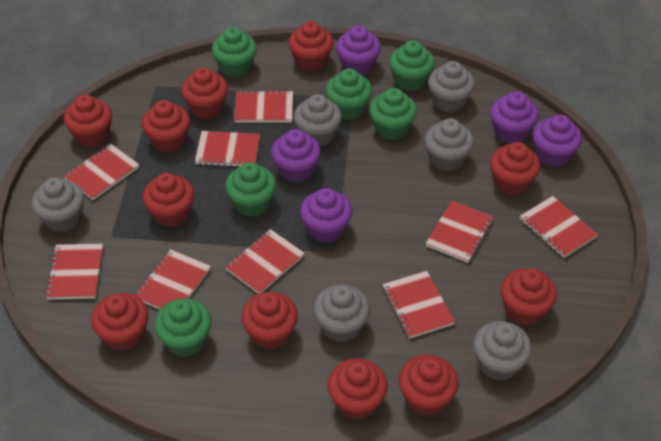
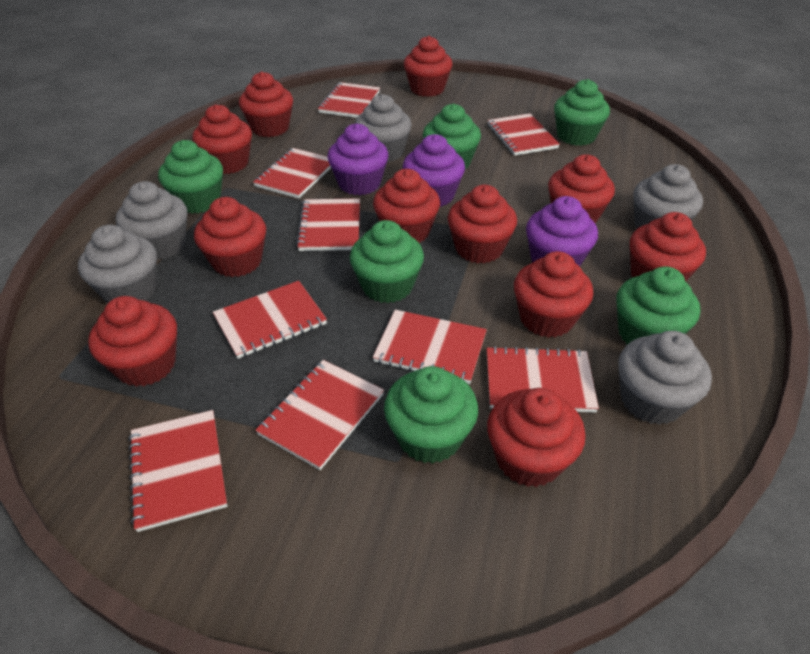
grey cupcake: [32,177,84,232] [294,94,342,147] [313,285,370,342] [424,118,474,171] [428,61,475,113] [473,321,532,381] = 6 -> [78,225,157,304] [116,181,187,260] [355,94,412,162] [618,331,712,425] [633,164,703,229] = 5
purple cupcake: [271,129,321,182] [300,188,352,243] [336,26,381,75] [490,92,539,144] [532,114,582,167] = 5 -> [327,123,389,195] [403,134,465,206] [526,196,598,267] = 3

